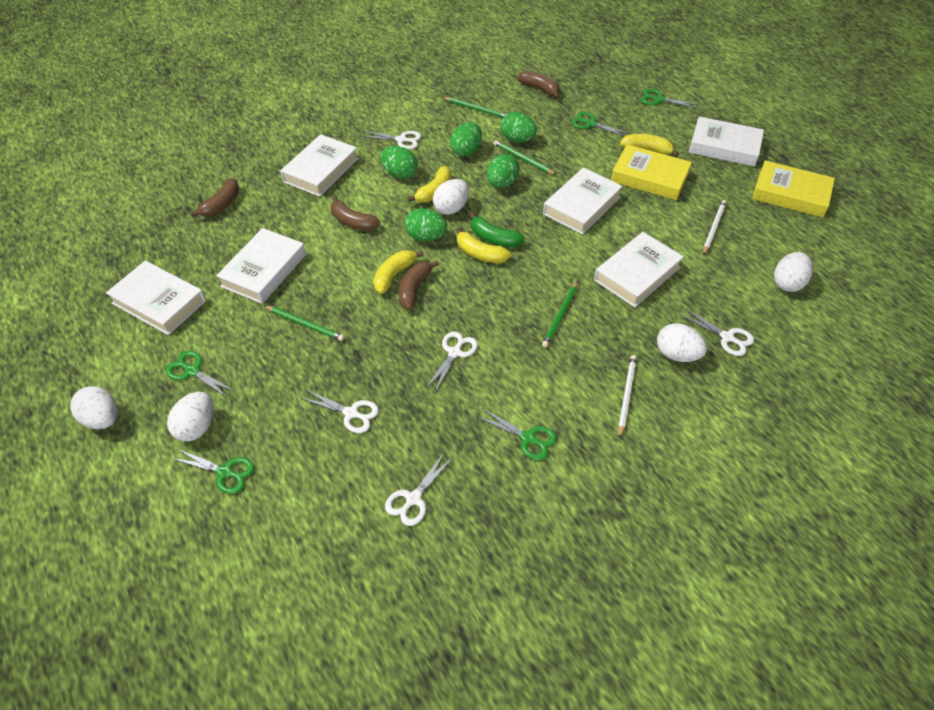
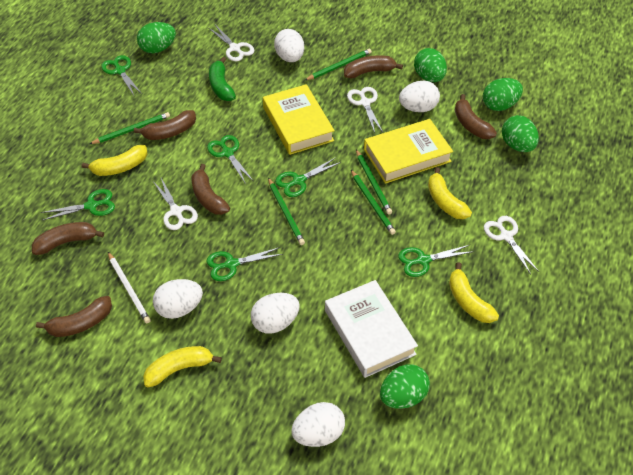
brown banana: [190,178,239,217] [331,196,380,231] [399,260,439,309] [517,71,560,99] = 4 -> [32,222,104,255] [36,296,112,337] [134,110,196,140] [191,164,230,215] [344,55,403,79] [455,94,497,139] = 6
green pencil: [264,306,344,341] [443,97,507,118] [494,140,556,175] [542,281,578,348] = 4 -> [89,112,170,144] [268,178,305,245] [305,49,372,80] [351,170,396,235] [356,149,392,215] = 5
green scissors: [166,350,234,398] [171,449,254,494] [476,408,557,460] [571,112,630,137] [641,89,699,108] = 5 -> [41,189,115,220] [101,55,142,96] [206,247,283,281] [207,135,253,183] [275,157,341,197] [398,245,474,277] = 6
white book: [106,261,206,335] [216,228,306,304] [280,134,358,197] [543,167,623,235] [594,232,684,307] [689,117,764,167] = 6 -> [325,280,418,378] = 1
white pencil: [618,355,637,438] [703,200,727,255] = 2 -> [108,252,151,323] = 1
white scissors: [300,390,379,433] [361,131,421,149] [385,453,453,526] [426,331,478,392] [680,309,754,356] = 5 -> [152,178,198,230] [209,25,254,61] [347,87,383,133] [484,216,539,274] = 4

